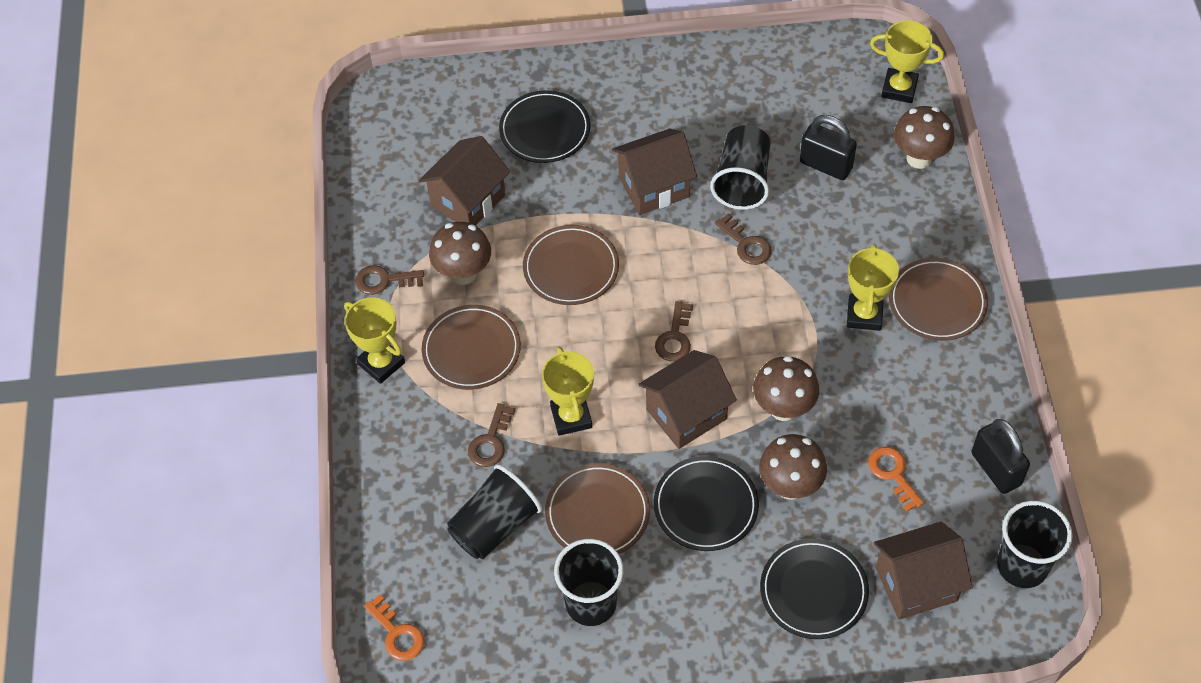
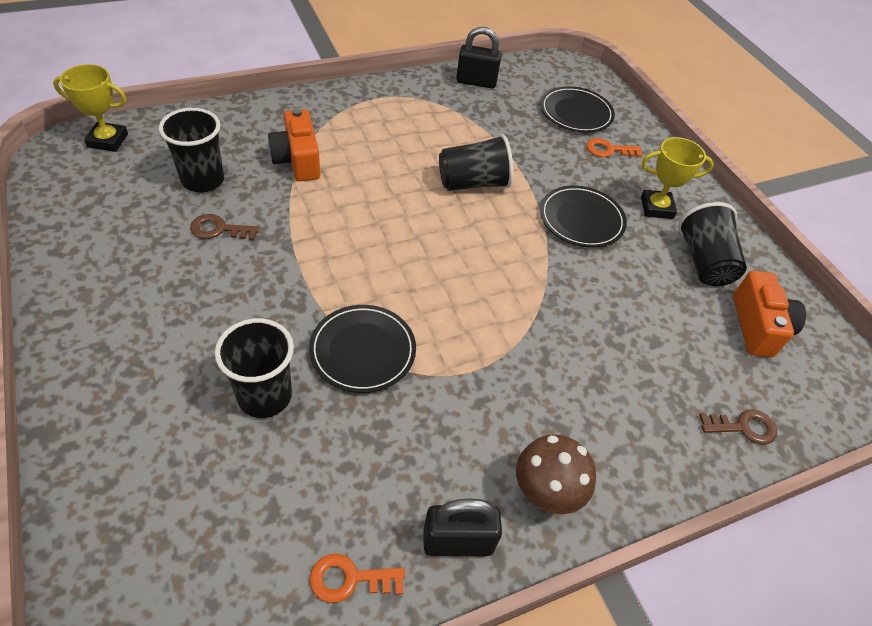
brown house: [419,136,510,225] [612,129,697,215] [638,350,737,449] [874,522,972,620] = 4 -> none = 0
brown key: [355,265,424,295] [468,403,515,467] [655,301,693,361] [715,213,772,265] = 4 -> [190,214,259,241] [699,410,777,445] = 2
brown mushroom: [429,222,491,285] [753,356,819,421] [759,434,827,500] [894,106,955,169] = 4 -> [516,434,596,514] = 1
brown plate: [422,305,521,390] [523,225,619,305] [545,463,650,554] [889,258,988,341] = 4 -> none = 0
orange camera: none = 0 -> [268,108,320,181] [733,271,806,357] = 2
yellow trophy: [344,297,405,384] [542,347,594,436] [847,244,899,331] [870,20,944,103] = 4 -> [53,64,128,152] [641,137,714,219] = 2

